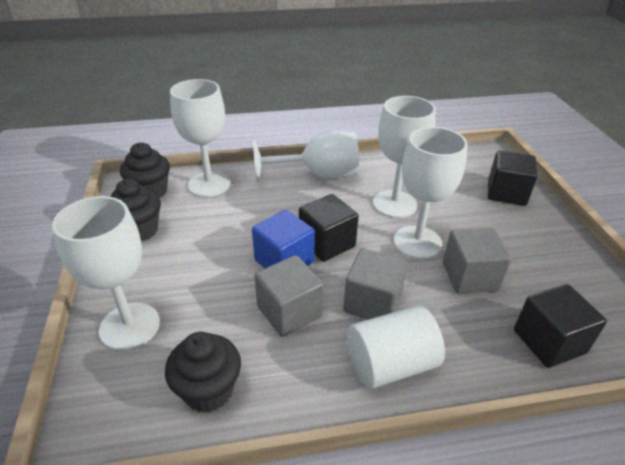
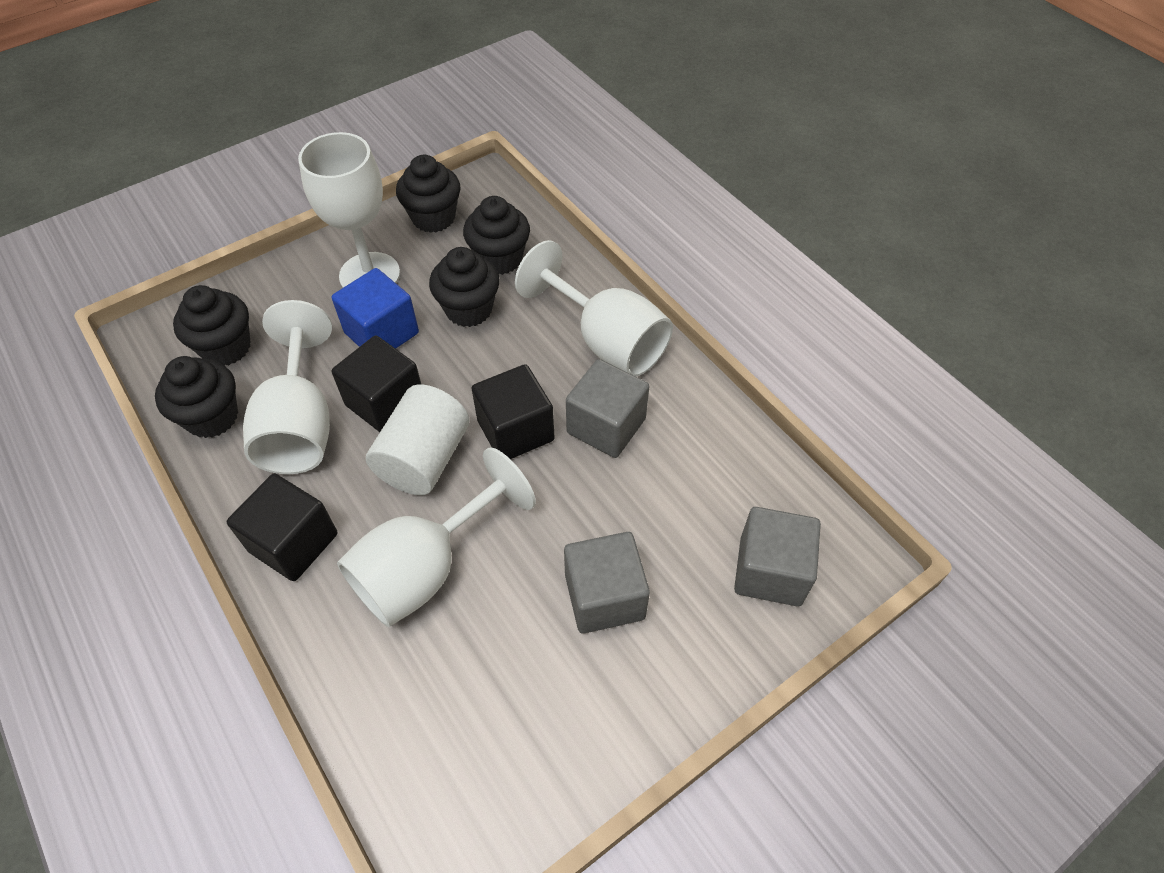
black cupcake: [111,179,161,241] [120,142,170,198] [165,332,241,413] = 3 -> [155,356,238,438] [173,285,251,365] [396,155,460,233] [429,247,500,327] [463,196,530,275] = 5
white goblet: [52,196,160,350] [170,79,230,197] [253,131,359,182] [373,96,436,218] [394,127,468,259] = 5 -> [243,300,332,474] [298,132,400,288] [337,447,536,627] [515,240,673,377] = 4

